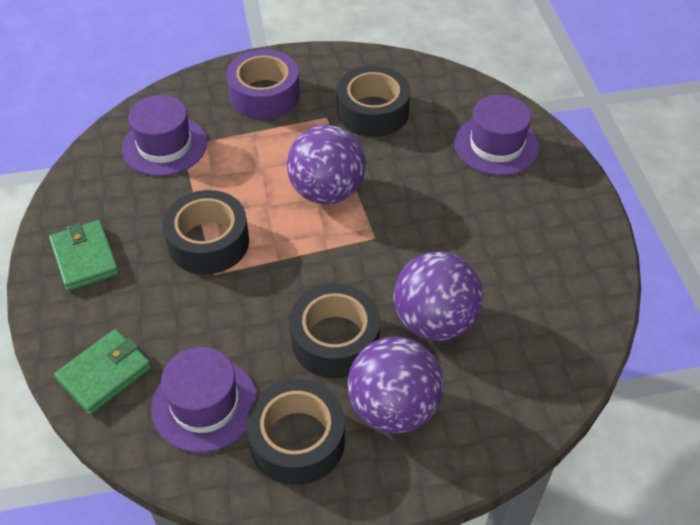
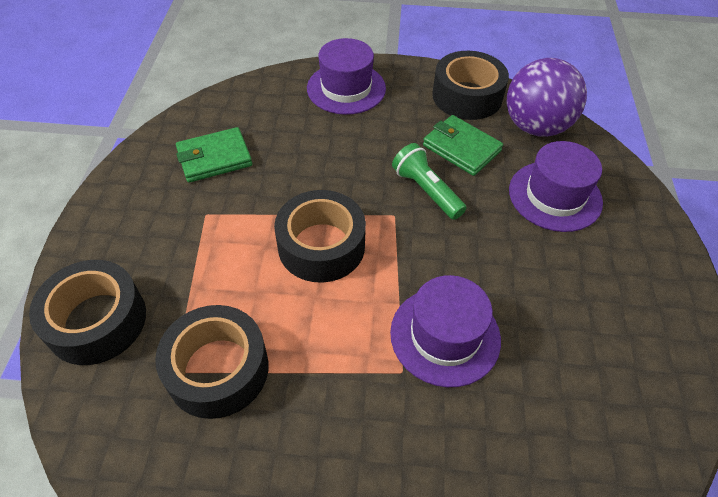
green flashlight: none = 0 -> [392,143,467,220] = 1
purple ball: [287,125,366,204] [347,337,443,434] [393,252,483,341] = 3 -> [507,58,587,137] = 1
purple tape: [226,49,300,119] = 1 -> none = 0

